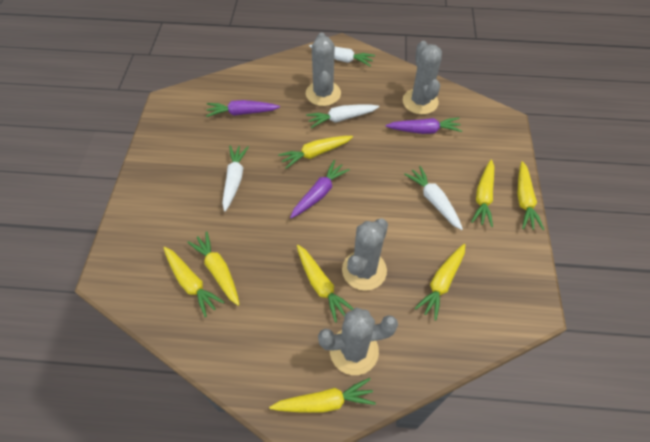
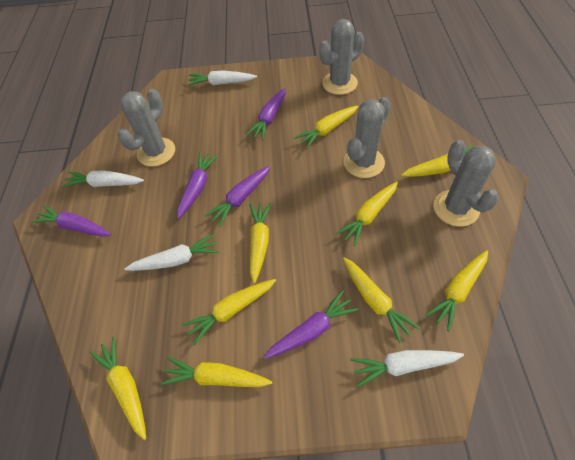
purple carrot: [206,100,280,117] [290,160,350,218] [386,117,462,134] = 3 -> [31,205,111,237] [177,152,219,219] [204,166,270,227] [246,88,286,140] [264,290,359,359] = 5
yellow carrot: [164,247,225,317] [187,231,240,306] [269,378,376,413] [278,136,353,169] [297,245,354,323] [414,244,465,321] [471,160,494,227] [517,161,545,230] = 8 -> [89,337,146,440] [160,357,272,387] [182,279,276,345] [250,203,272,284] [294,106,358,149] [336,182,398,246] [343,257,420,343] [401,145,473,177] [425,250,488,331] = 9

